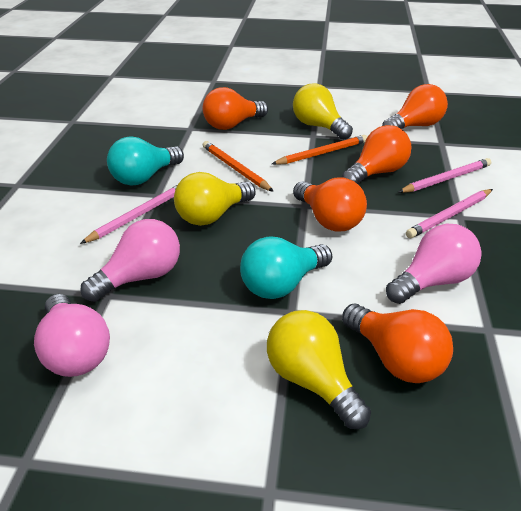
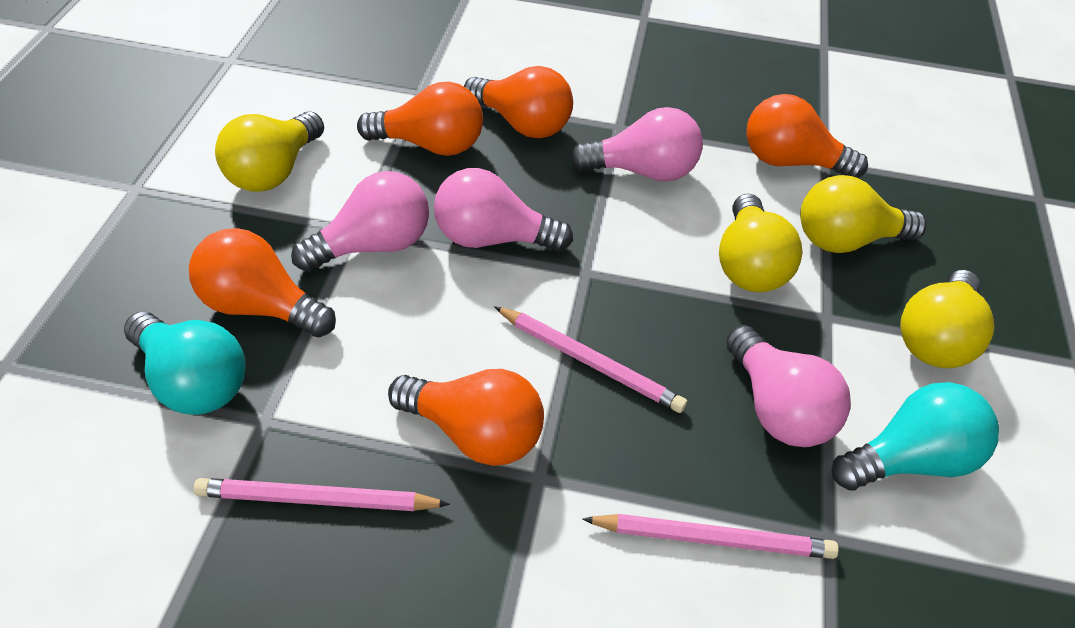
orange pencil: [203,141,274,192] [272,135,367,165] = 2 -> none = 0
pink light bulb: [34,294,110,377] [81,219,180,302] [386,223,482,304] = 3 -> [291,171,429,272] [434,168,573,252] [570,107,703,182] [726,325,851,447] = 4
yellow light bulb: [174,172,256,226] [267,310,371,429] [293,83,353,140] = 3 -> [215,111,324,192] [719,194,803,292] [800,175,927,253] [900,270,995,368] = 4

